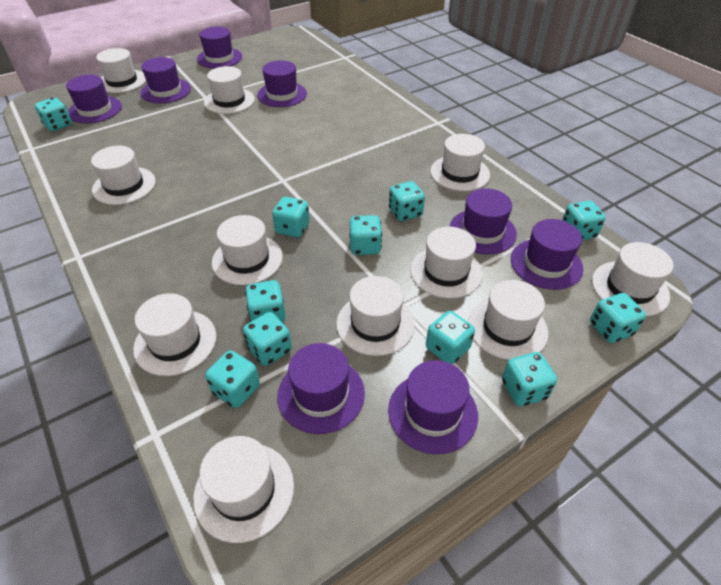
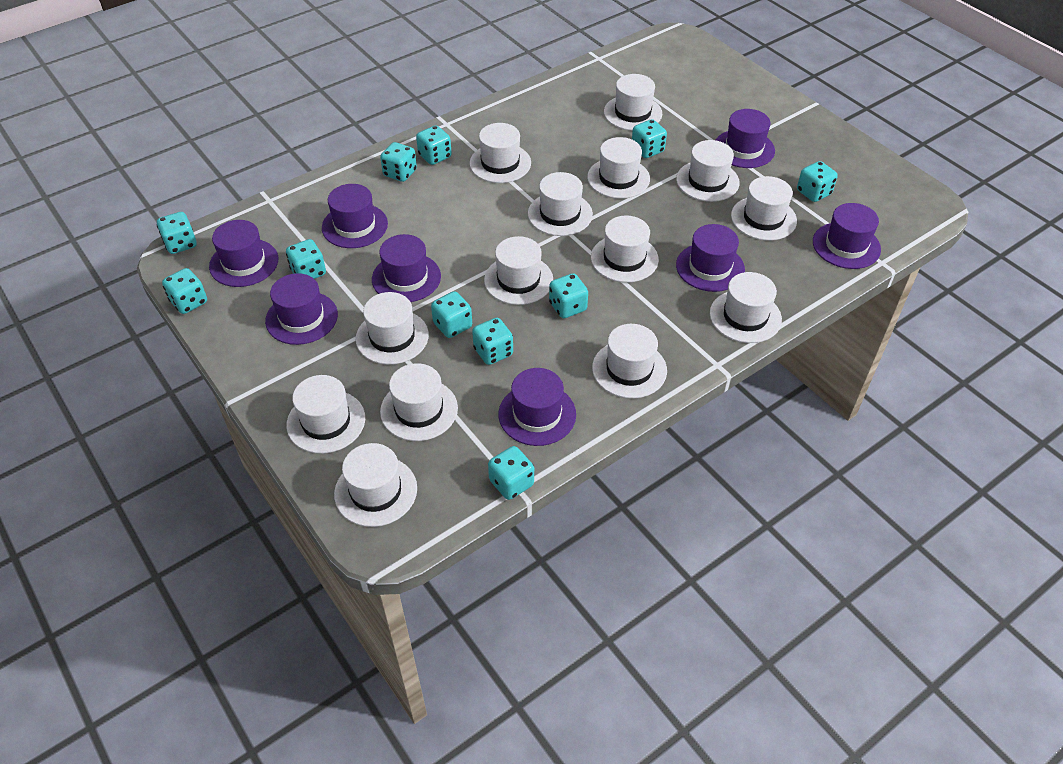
white hat: [91,146,156,205] [96,48,146,93] [133,293,216,376] [193,436,294,543] [204,66,255,114] [212,215,283,285] [336,276,415,356] [410,227,483,299] [430,134,490,191] [468,280,548,360] [592,242,673,316] = 11 -> [286,375,365,454] [334,443,417,527] [356,292,429,365] [380,363,458,441] [469,123,531,183] [484,236,553,305] [528,172,593,236] [587,137,650,199] [591,216,659,283] [592,324,667,399] [604,74,662,131] [676,140,740,202] [710,272,782,343] [731,176,797,241] = 14

